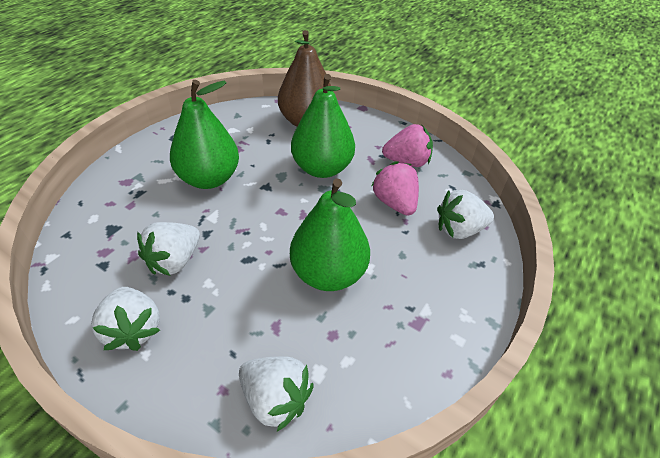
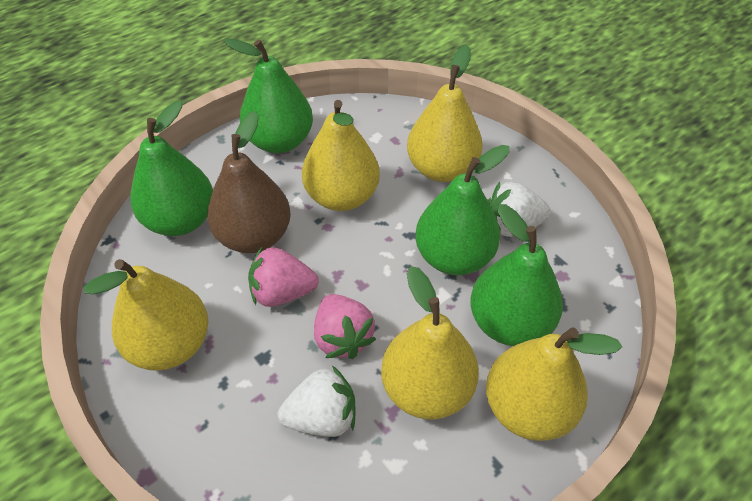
green pear: [170,80,239,189] [290,178,370,291] [291,74,355,178] = 3 -> [131,101,213,236] [224,38,313,153] [415,145,510,275] [470,204,563,346] = 4
white strawberry: [91,287,160,351] [137,222,200,276] [239,356,313,432] [437,190,494,239] = 4 -> [278,365,356,437] [488,182,551,237] = 2
yellow pear: none = 0 -> [84,259,208,371] [302,100,380,211] [381,266,479,419] [407,45,483,182] [486,327,622,441] = 5

